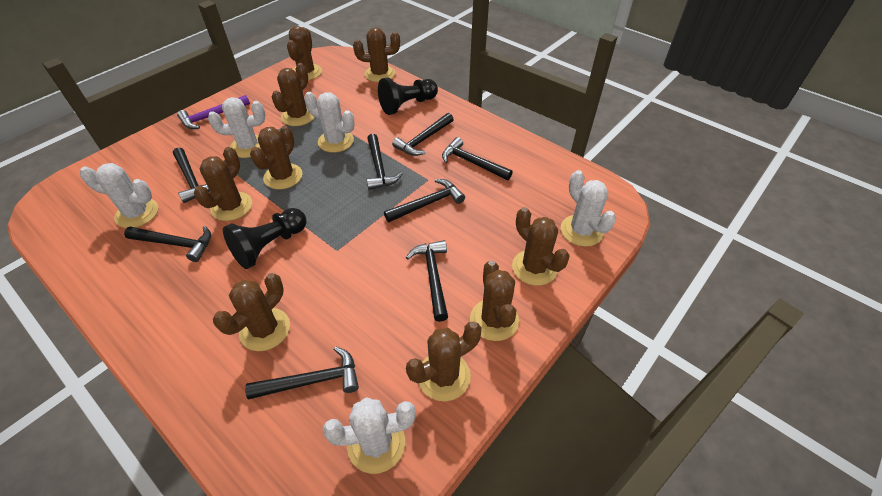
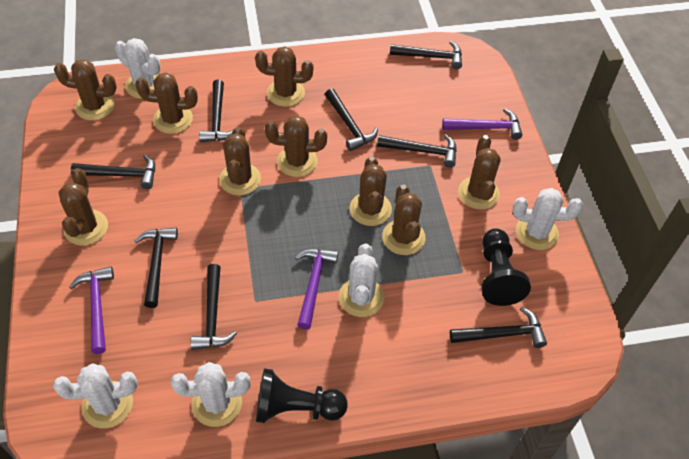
purple hammer: [177,95,250,129] = 1 -> [69,266,114,354] [295,249,338,330] [442,109,523,140] = 3

